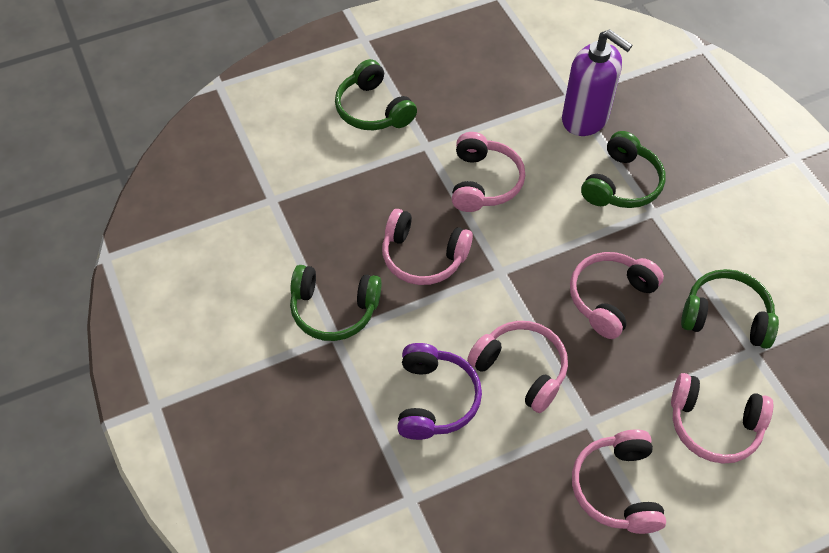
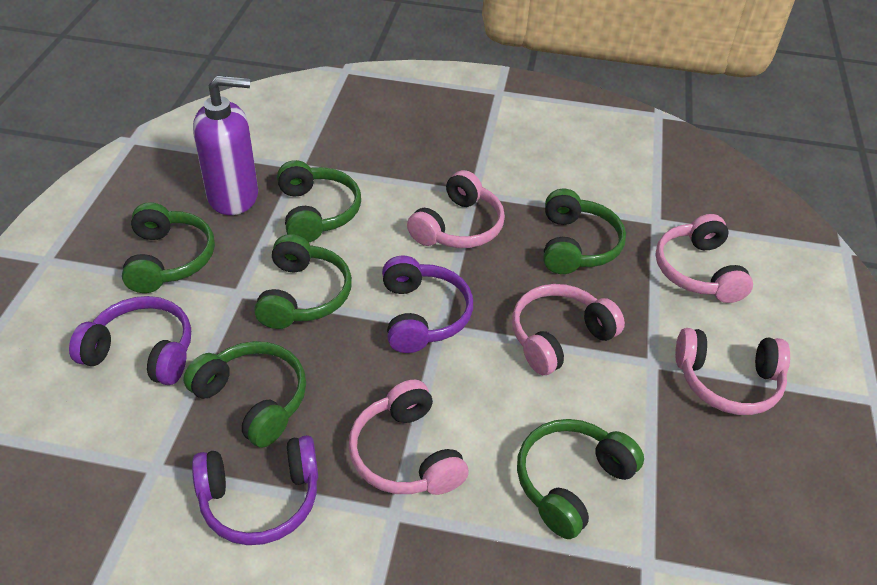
green headphones: [290,265,381,341] [335,59,417,130] [581,131,666,208] [681,269,779,349] = 4 -> [122,202,215,293] [183,341,306,448] [254,234,352,329] [277,160,361,242] [517,419,644,539] [543,189,626,274] = 6
pink headphones: [382,209,473,285] [452,132,525,212] [467,321,568,413] [570,252,664,339] [572,429,666,534] [671,373,773,464] = 6 -> [349,380,469,495] [407,170,505,248] [512,284,625,375] [656,214,753,303] [675,328,790,415] = 5
purple headphones: [397,343,482,440] = 1 -> [69,296,191,385] [192,435,318,545] [382,256,473,353] = 3

